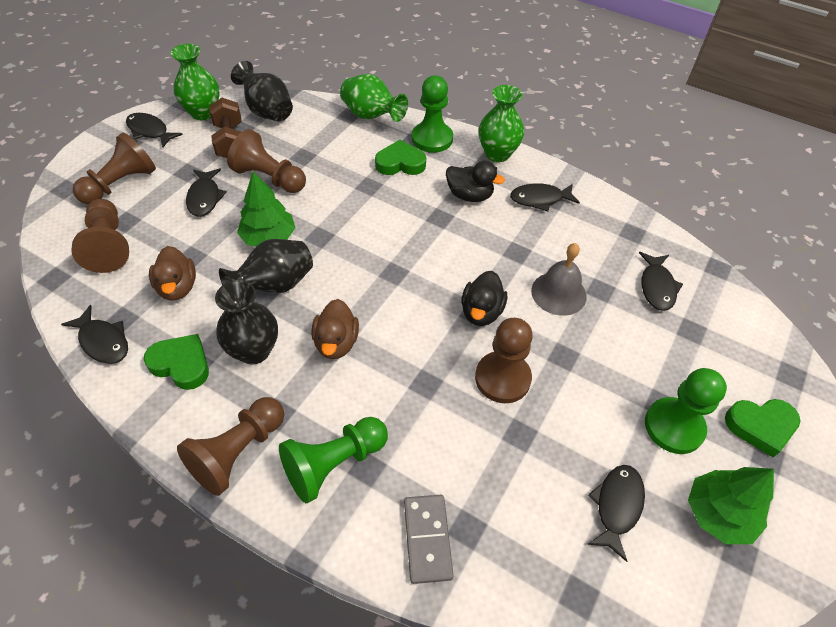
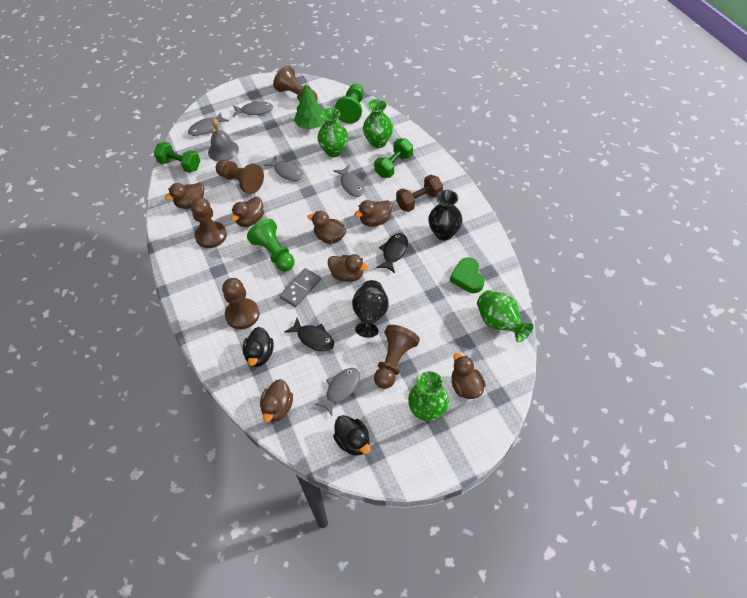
black fish: [61,305,128,364] [126,113,183,147] [186,168,227,217] [510,183,580,212] [587,465,645,562] [639,252,683,311] = 6 -> [284,318,334,351] [376,233,408,273] = 2
black vase: [215,280,278,364] [219,239,313,293] [231,61,293,122] = 3 -> [352,280,389,338] [428,190,463,240] = 2
brown duck: [149,246,196,300] [311,299,359,359] = 2 -> [165,182,204,209] [231,197,264,227] [260,379,293,422] [308,211,346,244] [328,254,368,282] [354,200,392,227] [451,353,486,399] = 7
green dumbbell: none = 0 -> [154,142,200,173] [374,138,413,178] = 2
green heart: [144,334,209,390] [375,140,426,175] [725,399,801,457] = 3 -> [450,257,484,293] = 1
green pawn: [279,417,388,503] [412,75,453,153] [645,368,727,454] = 3 -> [247,219,294,271] [334,84,364,124] = 2
green tree: [237,171,295,246] [688,467,774,544] = 2 -> [294,84,325,130] = 1
green vase: [171,44,220,120] [340,74,408,122] [479,85,524,162] = 3 -> [318,108,348,157] [363,99,393,148] [408,371,449,421] [477,290,534,342] = 4
grey fish: none = 0 -> [188,112,229,136] [233,100,273,117] [263,156,303,181] [314,368,360,416] [333,165,365,197] = 5

